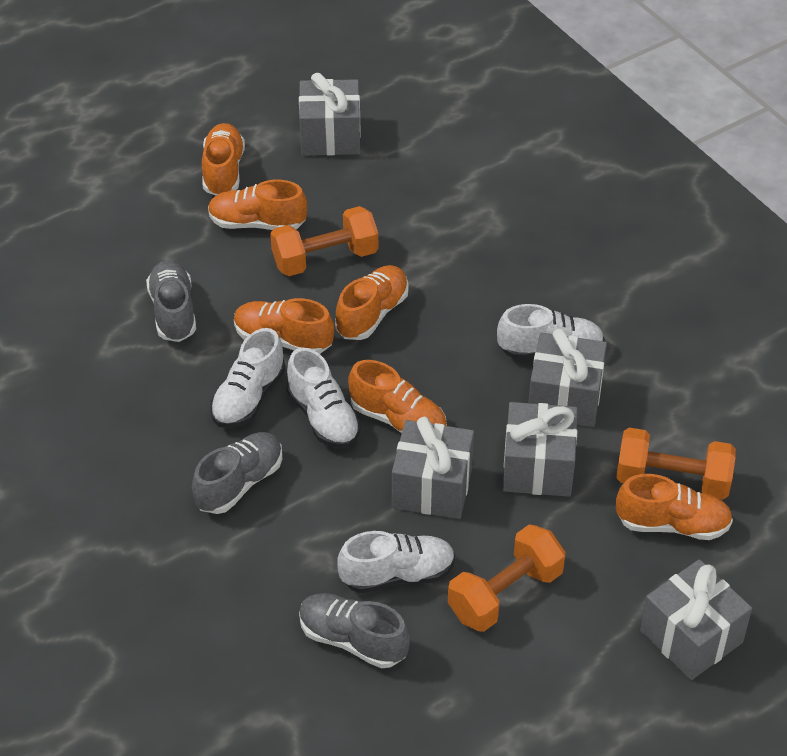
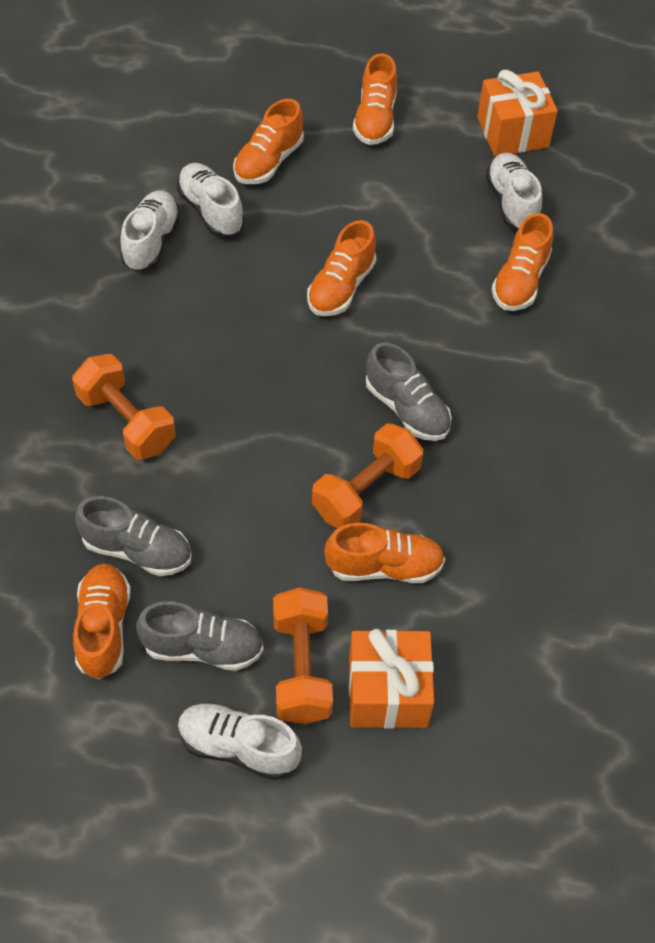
grey gift: [299,73,361,155] [392,417,474,519] [503,402,577,497] [529,329,607,427] [640,559,752,680] = 5 -> none = 0
orange gift: none = 0 -> [349,629,434,729] [477,70,558,156] = 2

